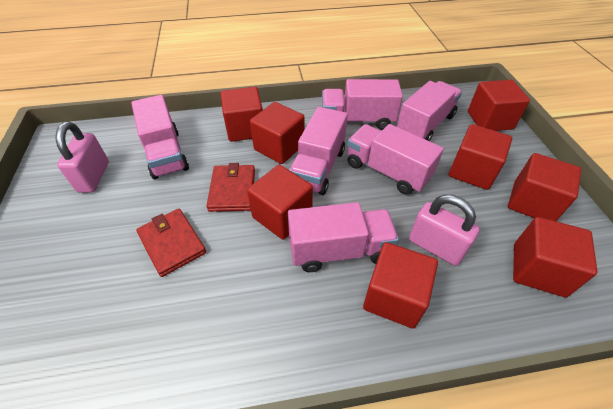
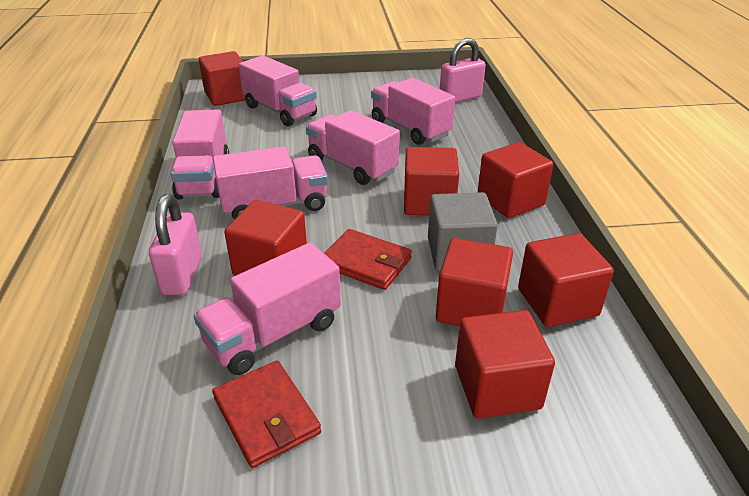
grey cube: none = 0 -> [428,192,498,271] = 1
red cube: [221,87,263,142] [247,165,313,240] [250,102,305,164] [363,242,438,329] [449,124,512,190] [468,80,530,131] [508,153,581,221] [513,217,598,297] = 8 -> [199,51,245,106] [224,200,307,276] [404,147,459,215] [436,238,513,326] [455,310,555,418] [477,142,554,218] [518,233,614,327] = 7

